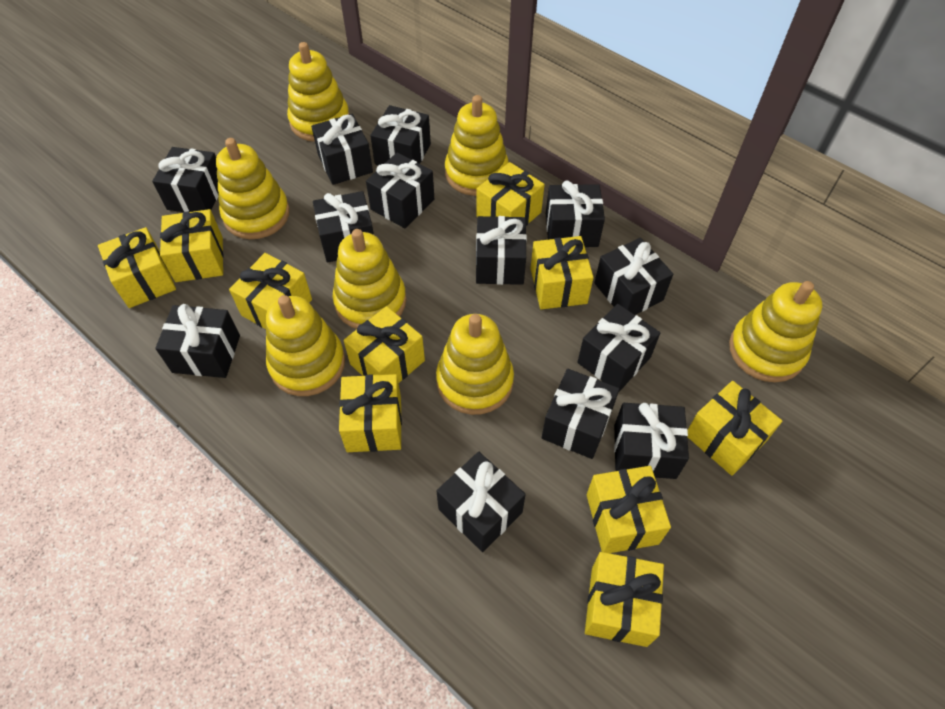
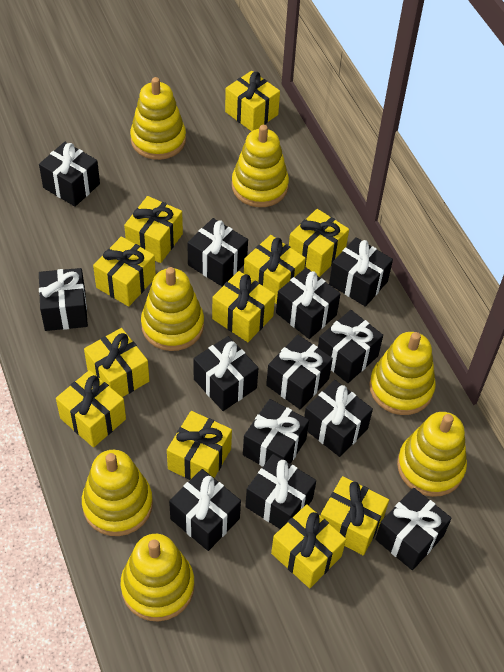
yellow gift: [98,227,176,308] [160,209,224,282] [229,253,312,329] [339,374,402,452] [344,306,425,383] [476,162,545,226] [531,236,594,309] [585,552,664,647] [587,466,671,553] [687,381,782,476] = 10 -> [56,370,126,448] [84,328,149,397] [93,236,156,307] [124,196,183,263] [167,411,232,480] [212,271,275,342] [225,71,280,131] [244,235,306,304] [271,504,346,588] [289,209,349,277] [321,476,389,556] = 11

